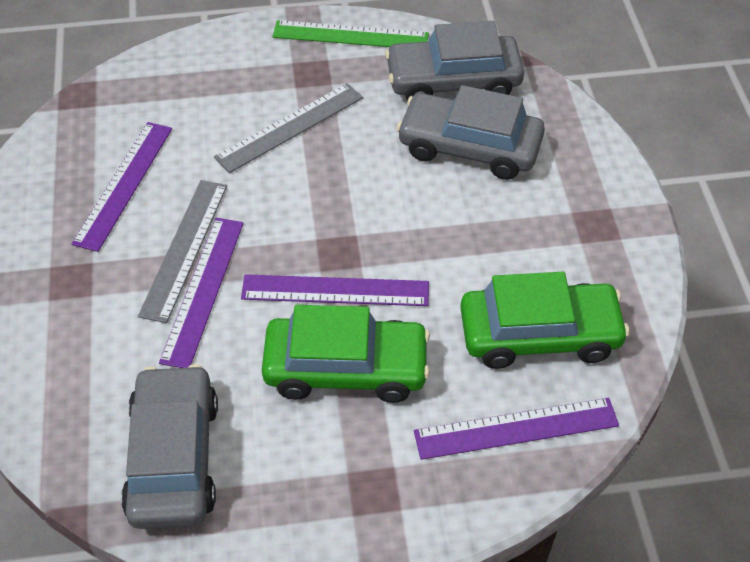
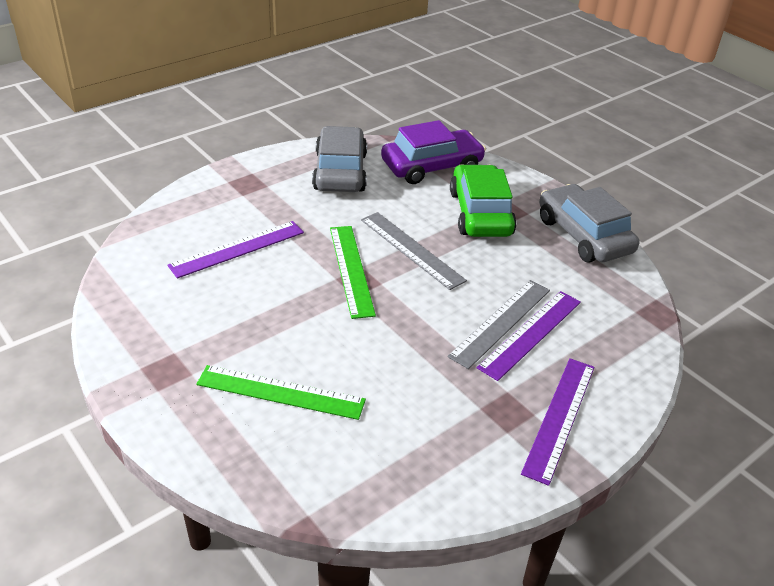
green car: [262,305,430,403] [460,272,629,369] = 2 -> [450,165,517,237] = 1
green ruler: [273,20,429,47] = 1 -> [196,365,366,420] [330,226,376,319] = 2
grey car: [121,364,218,529] [385,21,524,100] [397,85,545,180] = 3 -> [312,126,367,192] [539,184,639,263] = 2
purple car: none = 0 -> [381,120,486,184] = 1
purple ruler: [72,122,172,252] [159,218,244,368] [241,274,429,306] [414,398,619,460] = 4 -> [167,221,304,278] [477,291,581,381] [521,358,595,486] = 3

